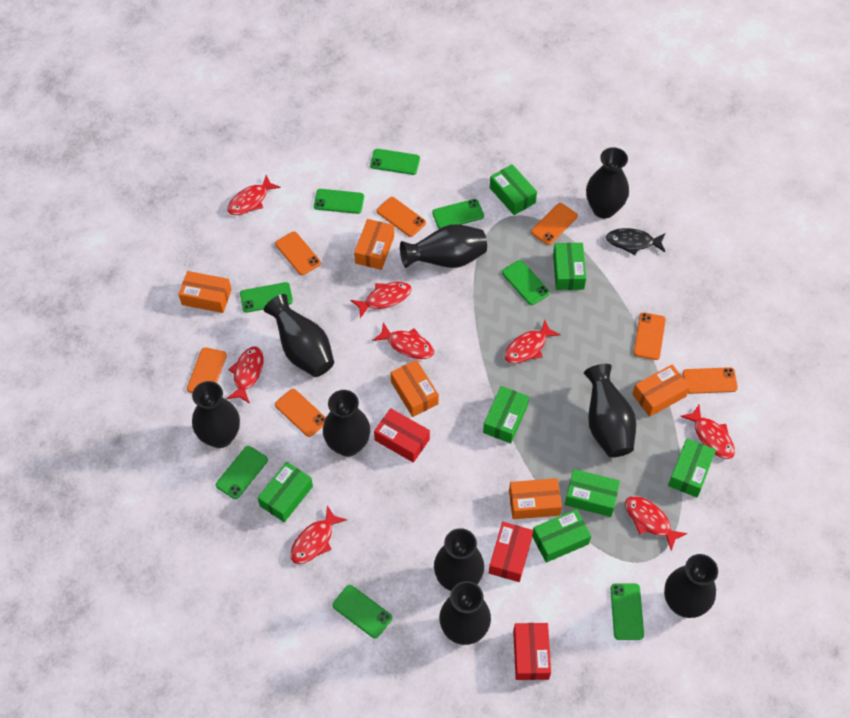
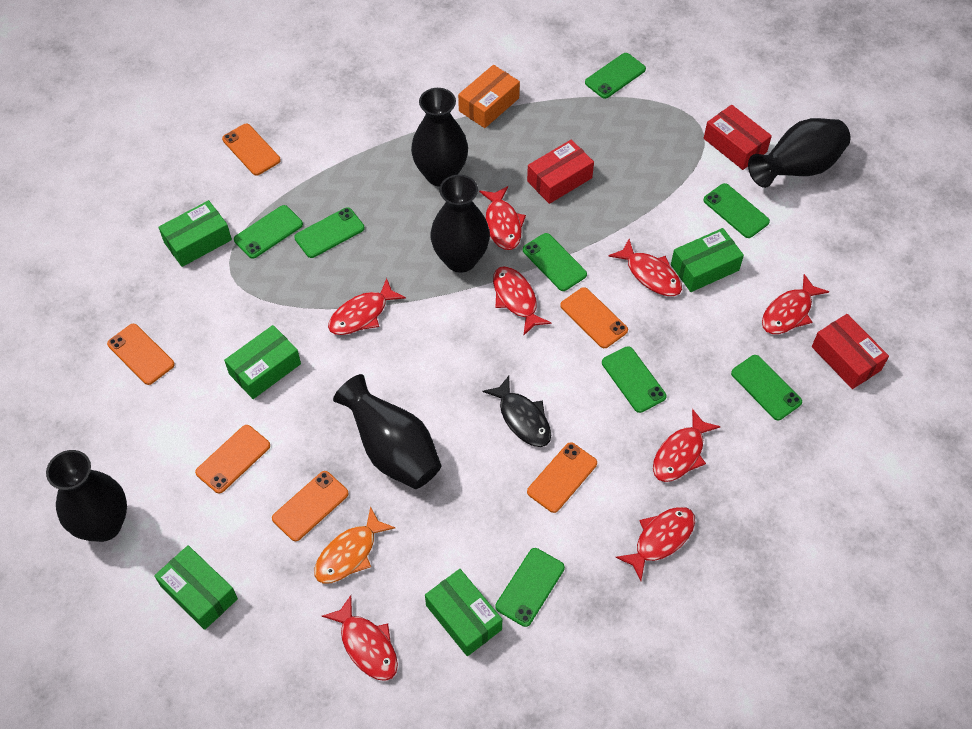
black vase: [192,381,240,448] [264,294,334,377] [323,390,370,457] [400,224,487,268] [434,528,484,591] [439,581,491,645] [584,364,636,457] [586,147,629,218] [664,554,718,618] = 9 -> [46,450,127,542] [333,374,442,489] [411,88,468,187] [430,175,490,273] [748,118,851,188] = 5
green box: [257,462,313,522] [483,386,529,444] [490,164,537,215] [532,509,591,563] [553,243,586,290] [565,469,620,517] [668,438,716,497] = 7 -> [154,545,238,630] [158,200,232,267] [224,325,301,399] [425,569,502,656] [671,228,744,292] = 5
orange box: [178,271,232,313] [354,219,394,270] [391,360,439,417] [509,478,562,519] [632,364,690,417] = 5 -> [458,65,520,128] = 1
orange fish: none = 0 -> [314,506,395,584] = 1
orange phone: [187,347,227,393] [275,231,321,275] [275,389,326,437] [376,197,426,237] [531,203,578,245] [634,312,666,360] [682,367,738,394] = 7 -> [107,324,175,385] [195,425,270,494] [222,124,281,176] [272,471,349,541] [527,442,597,513] [560,287,628,348] = 6

